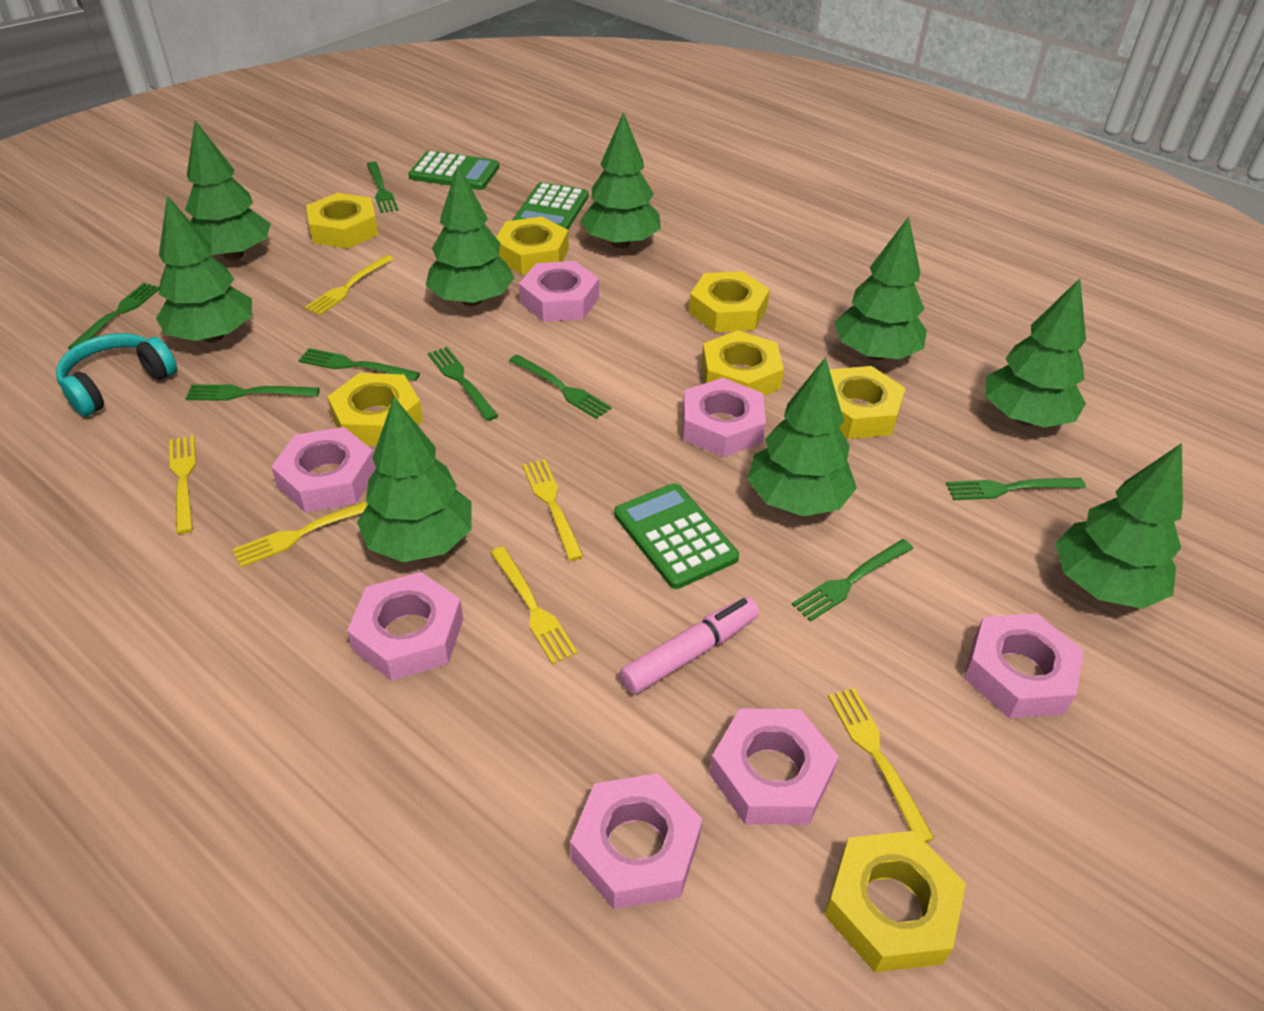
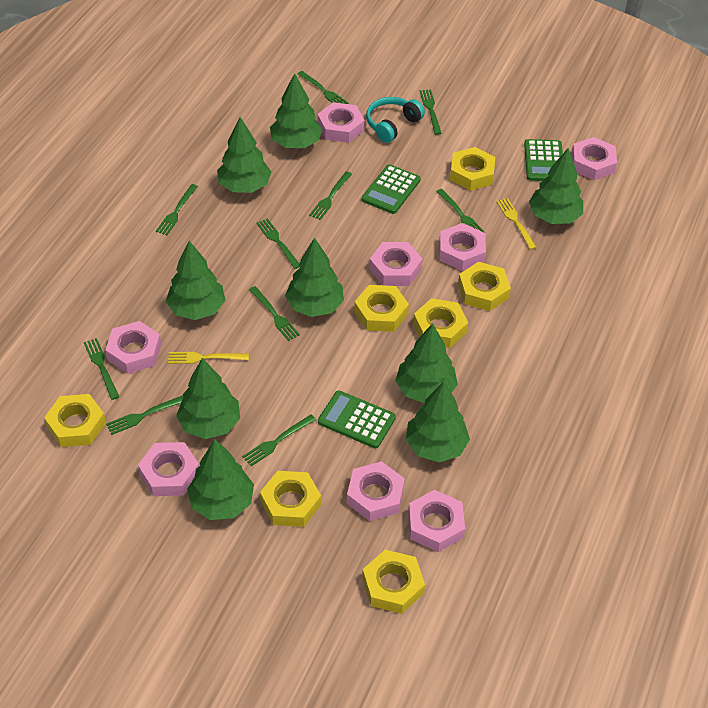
green fork: [68,283,160,349] [185,384,320,401] [298,348,420,381] [367,161,399,213] [428,347,498,421] [509,354,612,419] [792,539,914,622] [946,478,1086,500] = 8 -> [84,338,119,400] [106,395,183,435] [156,184,198,235] [242,414,316,466] [249,286,300,341] [256,218,300,269] [298,71,348,104] [309,171,352,220] [420,89,442,135] [436,189,485,233] = 10
pink marker: [620,597,759,695] = 1 -> none = 0
pink nut: [271,427,376,512] [347,572,463,681] [519,261,599,322] [570,773,703,909] [683,378,766,457] [709,708,839,825] [964,613,1084,718] = 7 -> [105,321,161,374] [138,442,199,496] [318,102,365,143] [347,461,405,521] [369,242,423,286] [408,490,465,552] [439,223,486,271] [571,137,617,180] = 8
yellow fork: [169,435,196,534] [232,501,368,567] [305,255,394,315] [490,546,578,665] [522,459,584,561] [828,688,935,843] = 6 -> [168,352,249,364] [496,198,537,250] = 2

